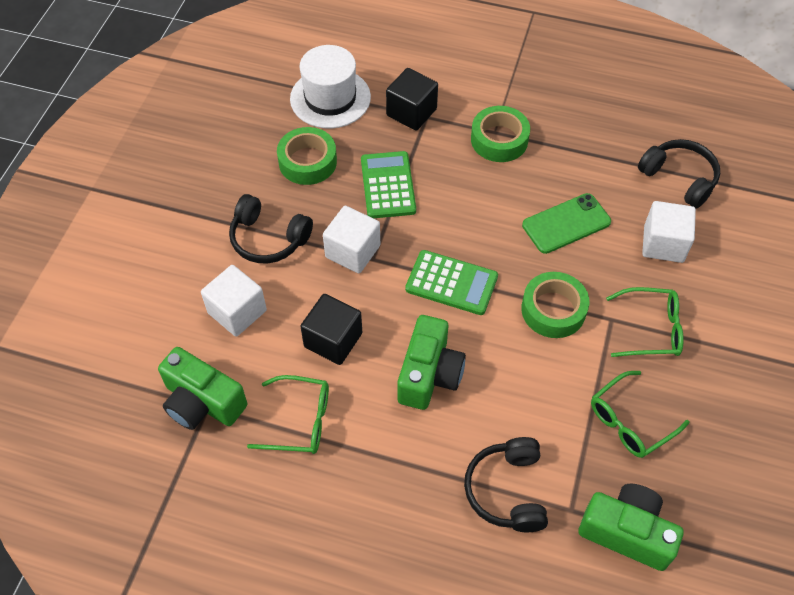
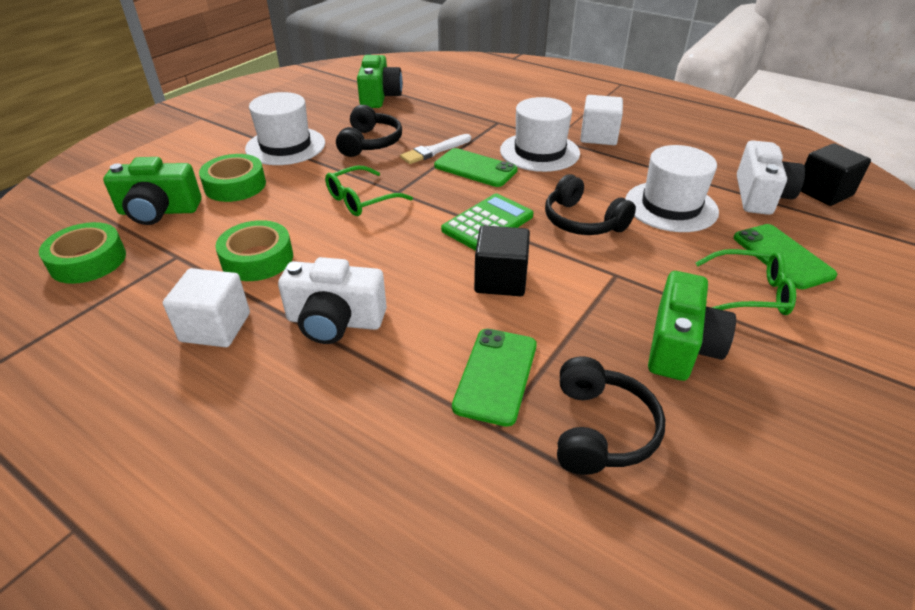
green calculator: [361,151,416,218] [405,250,498,315] = 2 -> [441,194,533,251] = 1
green glasses: [247,375,329,454] [591,371,689,458] [606,287,683,357] = 3 -> [325,165,413,216] [695,249,796,315] = 2
green phone: [522,193,611,254] = 1 -> [434,148,518,187] [452,329,537,427] [733,224,837,289] = 3
white brush: none = 0 -> [400,134,471,164] = 1
white camera: none = 0 -> [278,257,387,344] [737,140,805,215] = 2
white cube: [201,265,267,337] [323,206,380,273] [642,201,696,263] = 3 -> [163,268,250,347] [580,95,623,145] = 2
white hat: [290,45,371,128] = 1 -> [245,92,325,165] [500,97,580,172] [625,145,719,232] = 3

